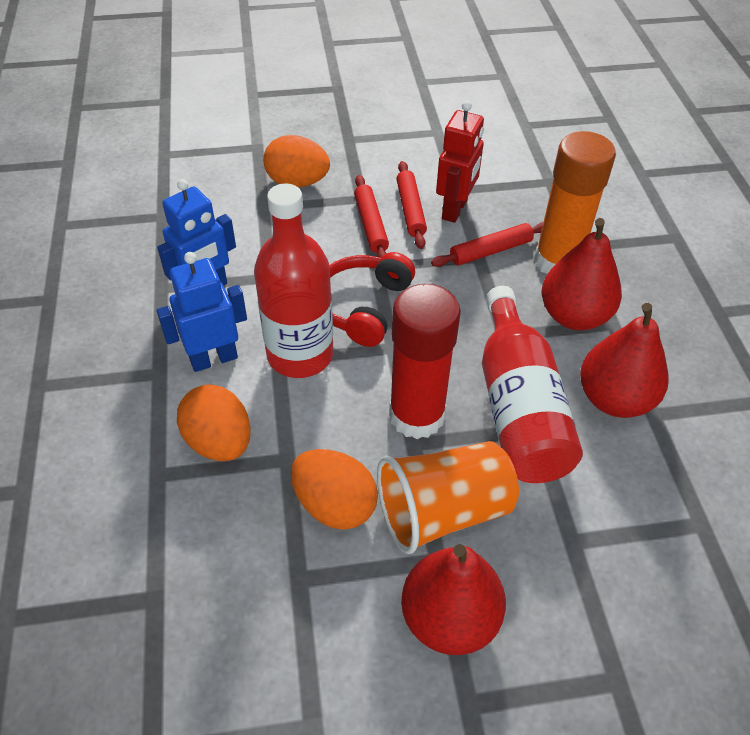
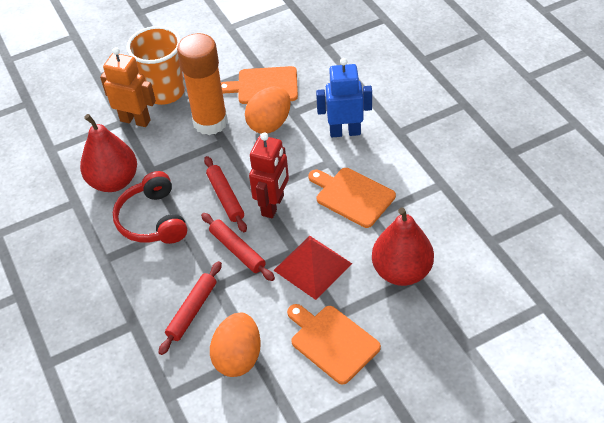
blue robot: [157,179,236,285] [157,252,247,372] = 2 -> [316,58,372,137] = 1
orange cutting board: none = 0 -> [221,66,298,104] [287,304,381,384] [308,168,396,228] = 3
orange egg: [177,384,251,461] [263,135,330,187] [291,449,378,530] = 3 -> [210,313,261,377] [245,87,291,134] = 2
orange robot: none = 0 -> [100,47,156,127] = 1
red bottle: [254,183,333,378] [482,286,583,483] = 2 -> none = 0
red glue stick: [389,284,461,439] = 1 -> none = 0
red pear: [401,544,506,655] [542,218,622,330] [580,303,669,418] = 3 -> [80,114,137,192] [372,207,434,286] = 2
red pyramid: none = 0 -> [273,236,352,300] = 1

